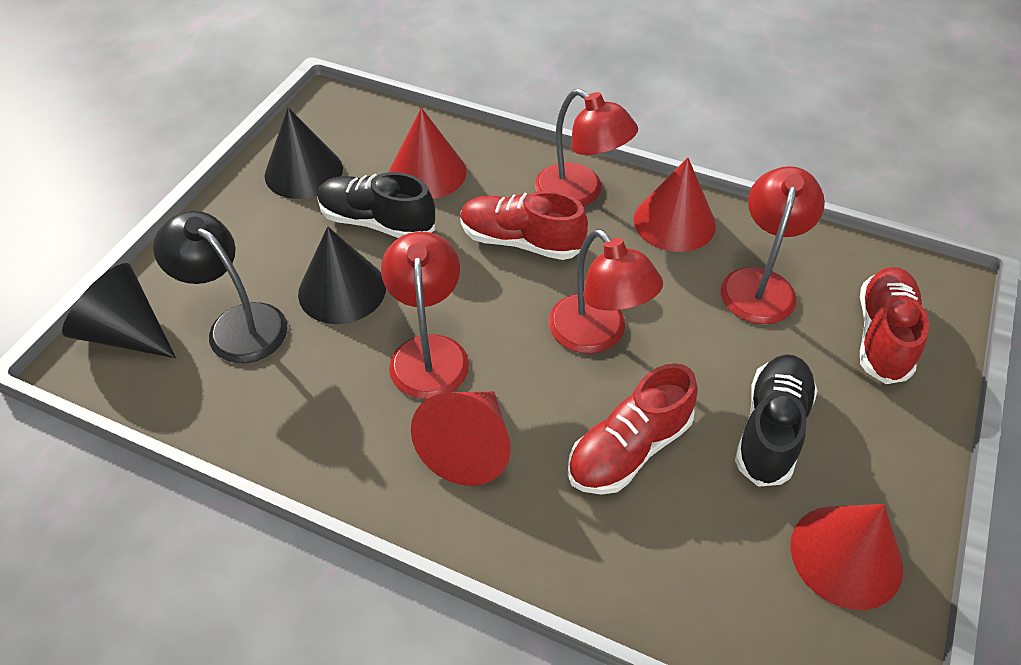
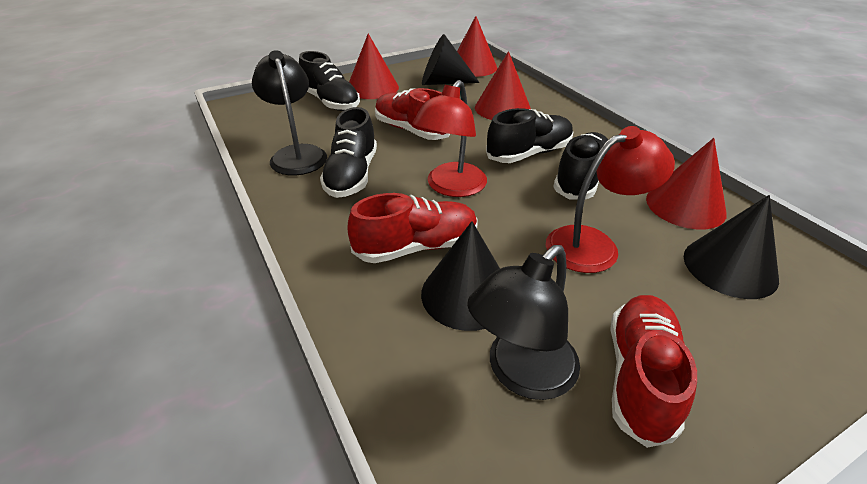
black lamp: [153,211,288,363] = 1 -> [252,50,327,175] [467,245,580,400] = 2
black shoe: [317,172,435,238] [735,354,818,487] = 2 -> [299,51,360,111] [320,107,377,198] [486,108,574,163] [553,132,608,200] = 4
red lamp: [381,231,469,399] [535,89,638,207] [548,229,663,353] [721,166,825,324] = 4 -> [412,80,487,197] [546,126,675,273] = 2

